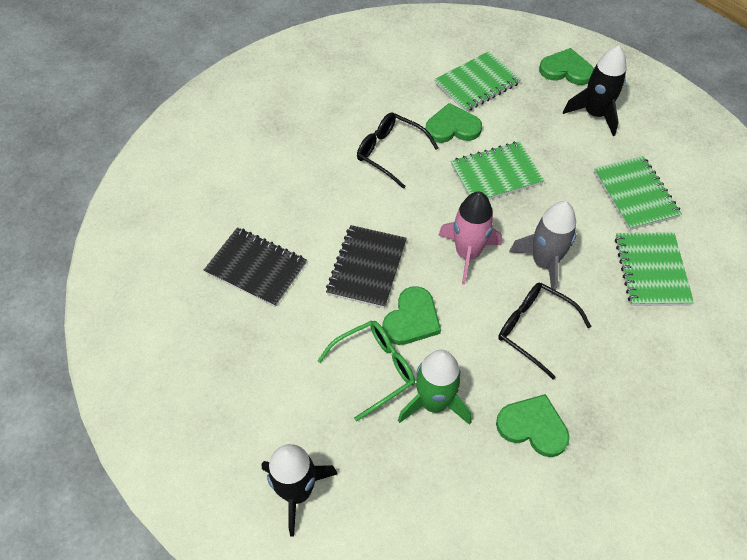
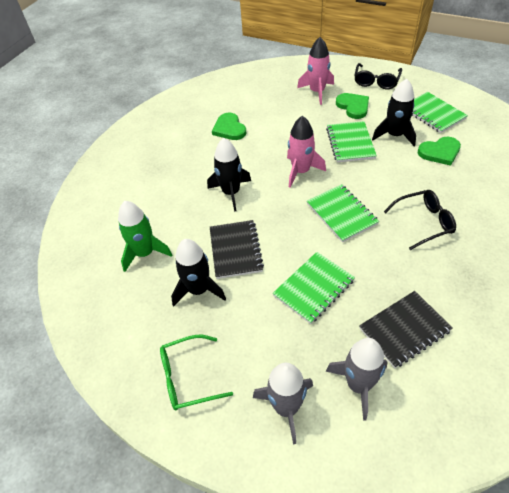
black rocket: [262,444,338,537] [563,45,627,136] = 2 -> [171,239,226,307] [207,138,251,212] [372,79,416,146] = 3
green heart: [382,286,441,345] [426,103,482,143] [496,394,569,457] [539,48,594,85] = 4 -> [212,113,246,140] [336,93,369,119] [418,137,461,166] = 3
grey rocket: [509,201,576,294] = 1 -> [253,363,313,444] [326,338,388,421] = 2
pink rocket: [438,191,502,285] = 1 -> [287,116,326,188] [297,37,334,105] = 2

